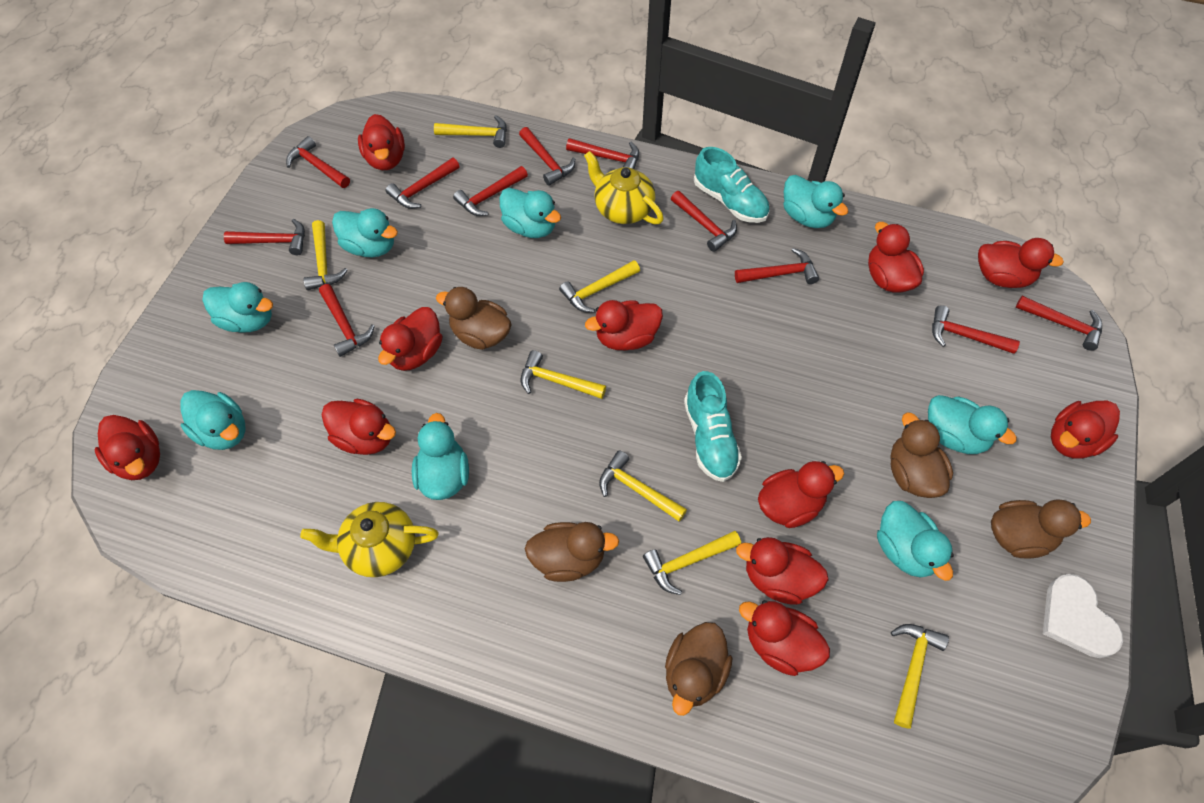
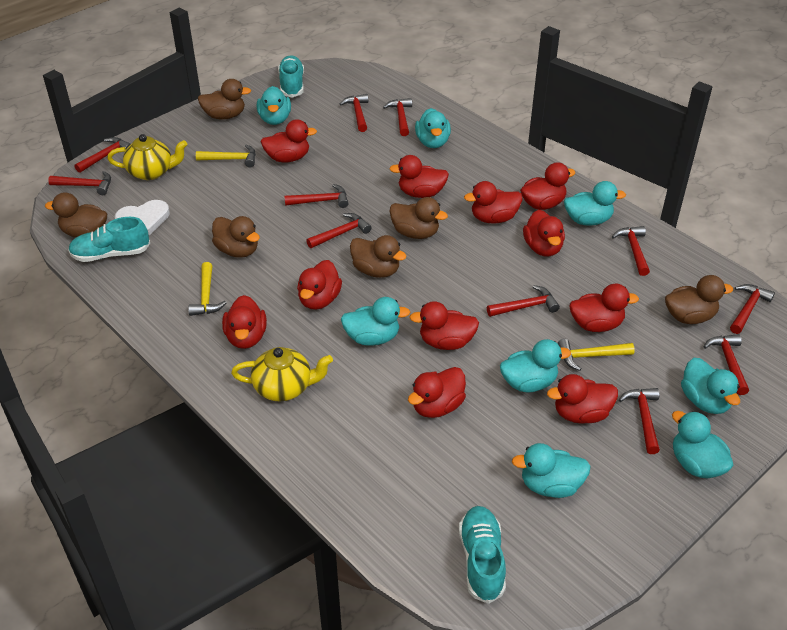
brown duck: [436,287,512,350] [525,522,619,582] [665,622,733,716] [891,412,953,498] [991,499,1091,559] = 5 -> [45,192,107,238] [198,79,251,120] [212,216,260,258] [350,235,407,278] [389,197,448,239] [665,275,733,324] = 6
turquoise shoe: [684,371,742,482] [694,147,769,223] = 2 -> [68,217,150,262] [278,55,304,98] [459,506,506,604] = 3
yellow hammer: [304,220,348,290] [434,115,507,148] [521,350,606,399] [559,260,640,313] [599,450,687,522] [643,531,741,595] [891,624,949,729] = 7 -> [188,262,227,316] [196,145,256,167] [557,339,635,371] = 3

